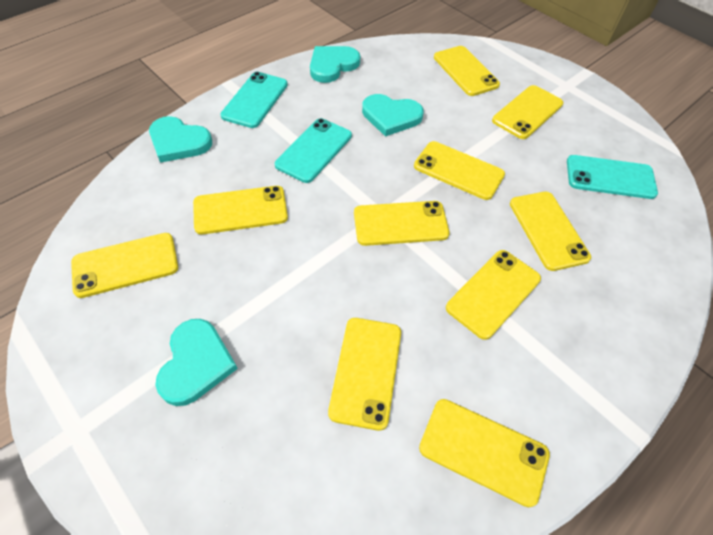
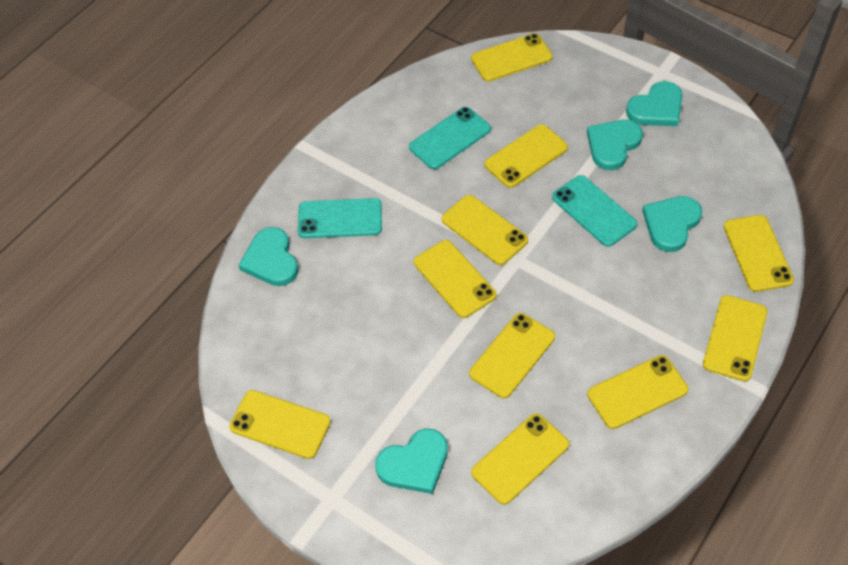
turquoise heart: [149,116,212,163] [155,319,238,406] [310,46,360,83] [362,94,424,137] = 4 -> [239,227,298,286] [375,428,448,494] [587,120,643,170] [626,81,683,126] [642,196,702,252] = 5

